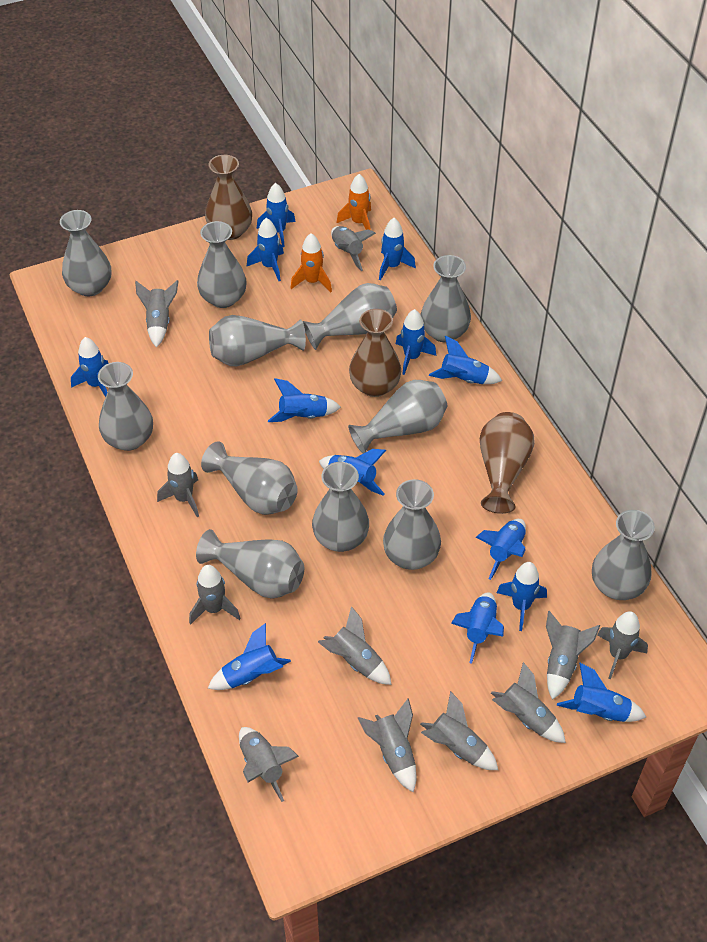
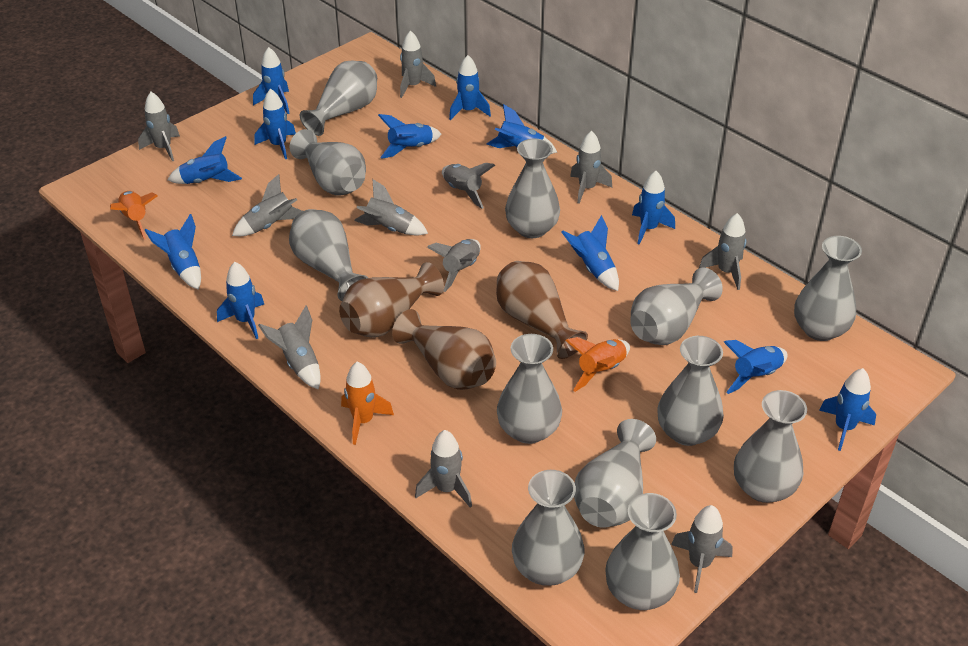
blue rocket: [71,337,108,397] [208,623,291,690] [247,218,284,281] [257,183,296,247] [268,378,341,422] [319,449,386,496] [379,218,416,281] [396,309,436,375] [429,336,502,384] [451,592,504,664] [476,519,526,580] [497,562,547,631] [557,662,646,722] = 13 -> [144,214,201,290] [168,136,242,184] [217,262,264,339] [253,47,290,114] [255,89,296,159] [378,114,441,159] [449,55,491,120] [486,104,557,154] [562,215,619,291] [632,171,675,245] [724,340,788,394] [819,368,876,451] = 12
orange rocket: [291,233,332,292] [336,174,371,230] = 2 -> [110,191,158,239] [341,362,394,445] [565,337,630,392] = 3

